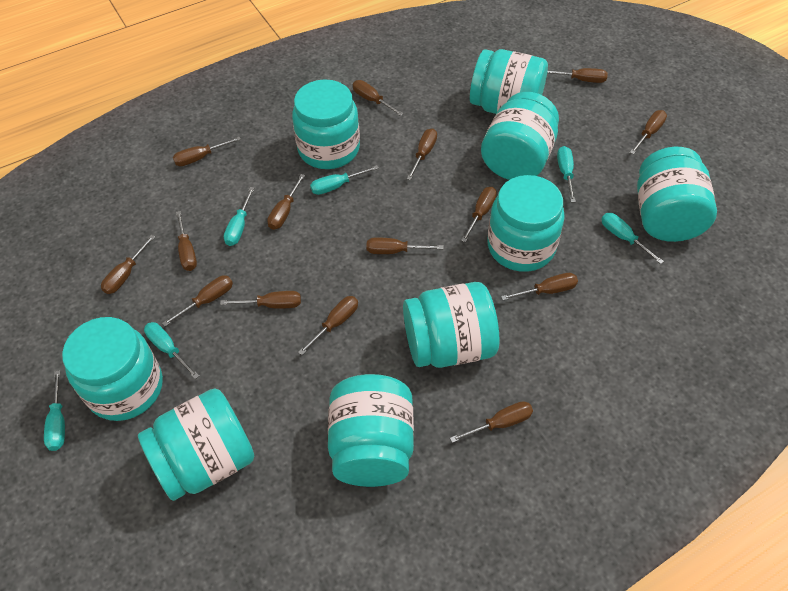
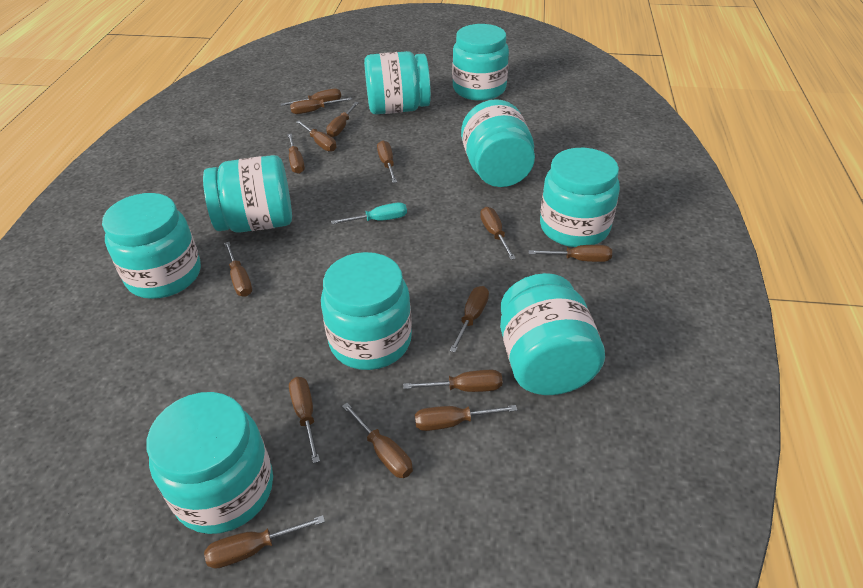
turquoise screwdriver: [44,370,65,451] [144,322,199,379] [224,187,254,246] [310,165,379,195] [557,146,576,202] [601,213,664,264] = 6 -> [331,202,407,224] = 1

